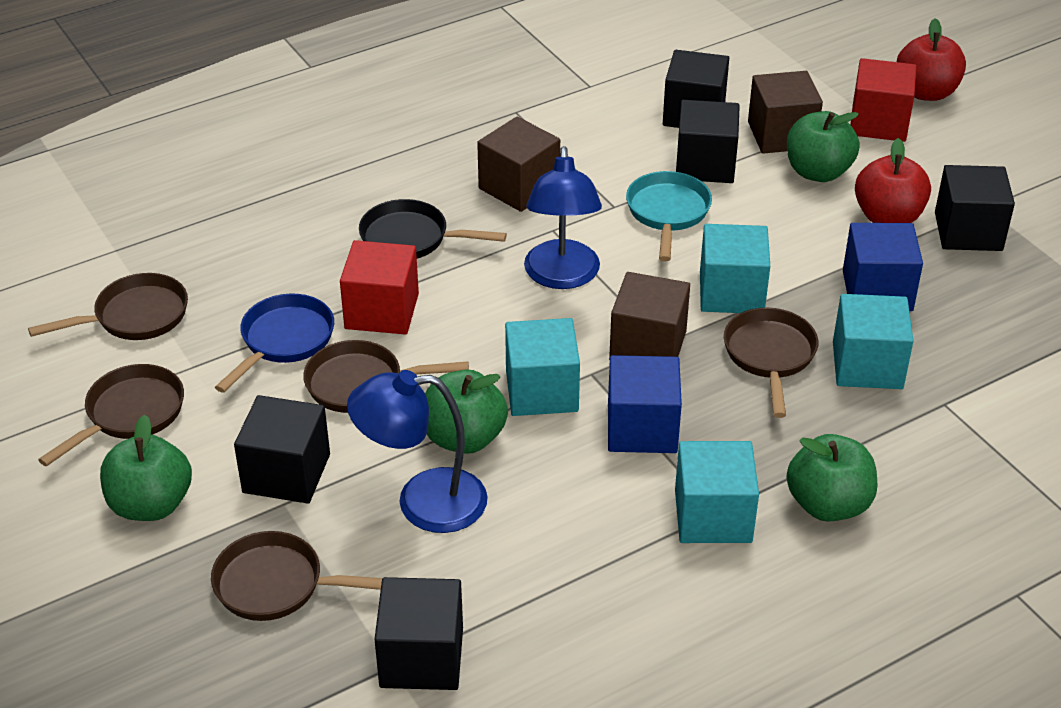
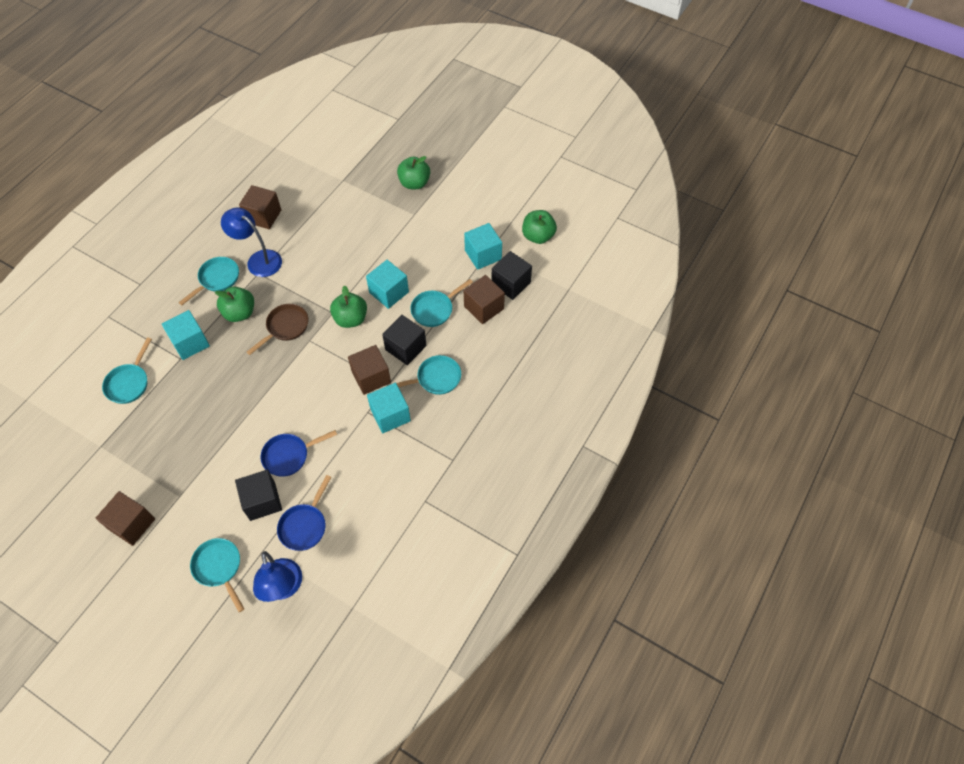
black cube: [234,395,330,503] [374,577,463,690] [663,50,729,128] [676,100,740,183] [935,165,1015,251] = 5 -> [235,470,282,521] [382,315,426,365] [492,251,532,300] = 3
black pan: [359,199,507,259] = 1 -> none = 0
blue cube: [608,355,682,453] [843,223,923,311] = 2 -> none = 0
blue pan: [215,294,334,393] = 1 -> [260,430,337,477] [277,475,331,551] = 2
brown cube: [477,117,560,212] [609,272,690,360] [748,71,823,154] = 3 -> [95,491,155,546] [239,185,281,229] [348,345,391,395] [464,275,505,324] = 4
brown pan: [28,273,188,340] [38,364,184,466] [211,531,382,621] [303,340,469,413] [724,307,818,418] = 5 -> [247,304,308,355] = 1
red apple: [855,138,931,223] [897,18,966,101] = 2 -> none = 0
red cube: [340,240,419,335] [850,58,917,142] = 2 -> none = 0
turquoise pan: [626,171,712,261] = 1 -> [102,338,152,404] [179,257,239,305] [190,538,244,612] [387,355,461,395] [410,279,473,327] = 5

